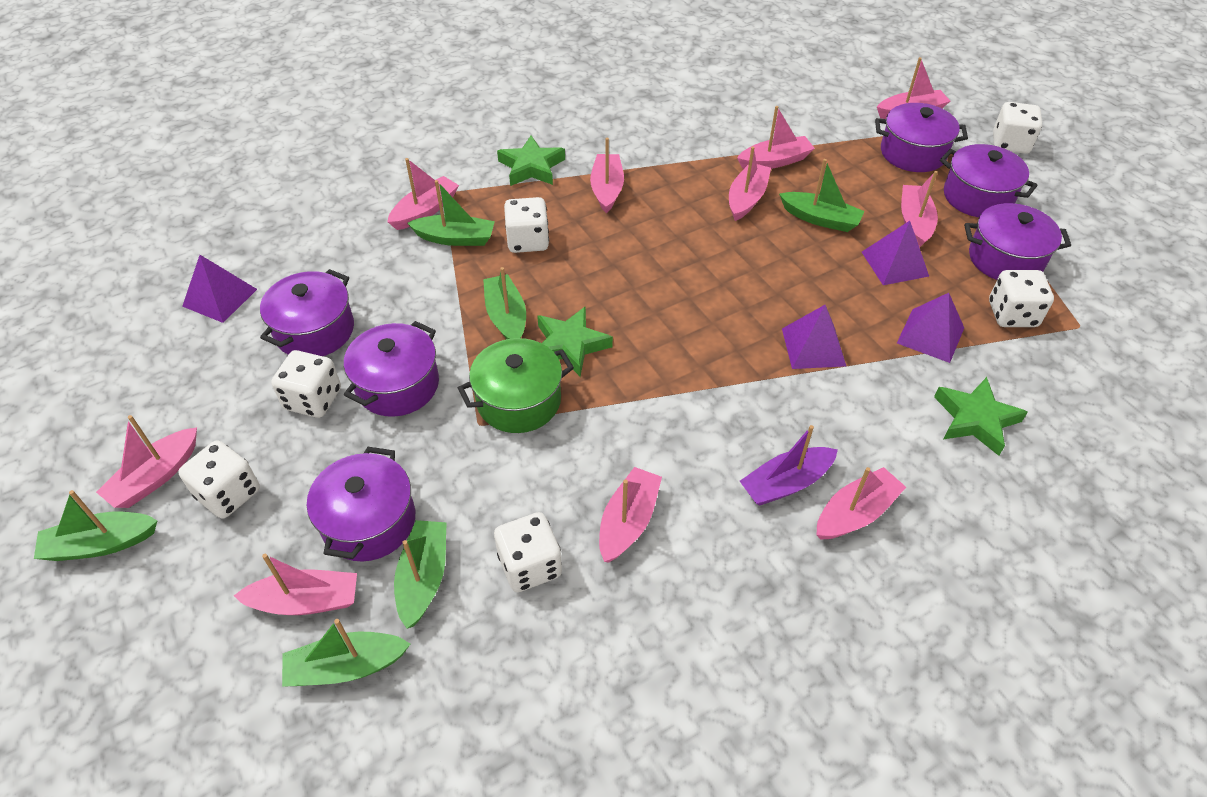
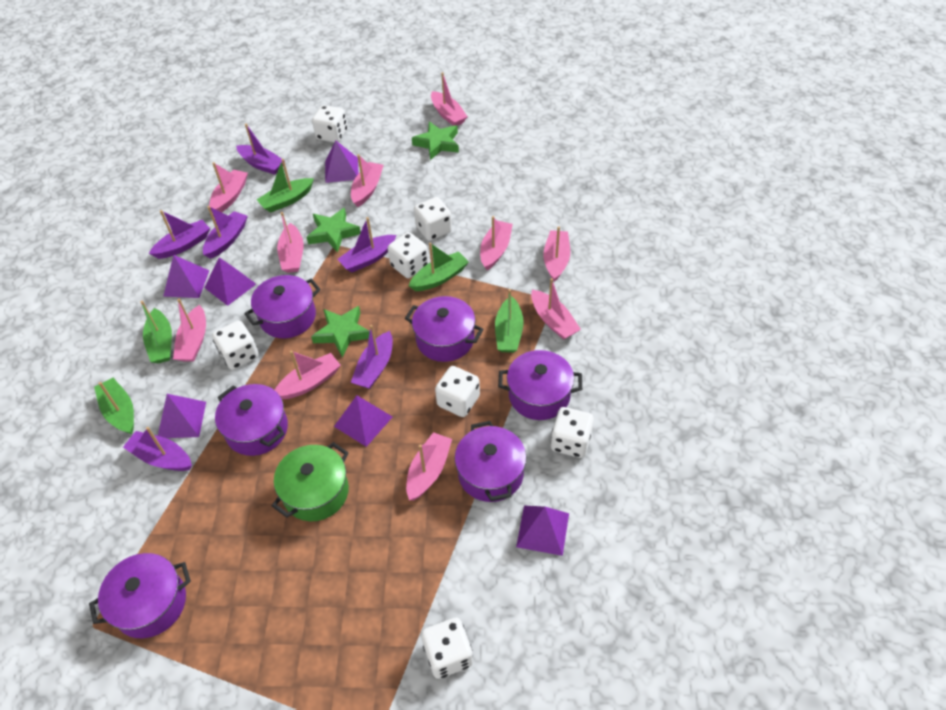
green boat: [34,490,158,561] [282,619,411,687] [394,520,447,629] [407,180,495,246] [483,267,526,339] [779,159,865,232] = 6 -> [94,378,134,434] [140,301,172,363] [257,159,314,213] [409,243,469,291] [495,289,524,353] = 5
purple boat: [740,425,838,506] = 1 -> [123,427,192,471] [149,210,210,259] [203,206,248,259] [236,124,285,175] [337,217,396,272] [351,325,393,389] = 6
purple pyramid: [182,255,257,323] [782,305,846,369] [862,221,929,285] [897,293,964,363] = 4 -> [158,394,206,438] [163,255,209,298] [204,257,256,306] [325,141,359,183] [334,395,392,447] [516,506,569,556] = 6
white dice: [178,440,260,519] [271,350,341,418] [494,512,562,592] [504,197,549,253] [989,270,1054,327] [993,102,1042,154] = 6 -> [212,320,259,370] [312,105,347,143] [388,232,429,278] [414,197,452,241] [421,617,473,679] [435,366,480,417] [551,407,594,458] = 7

